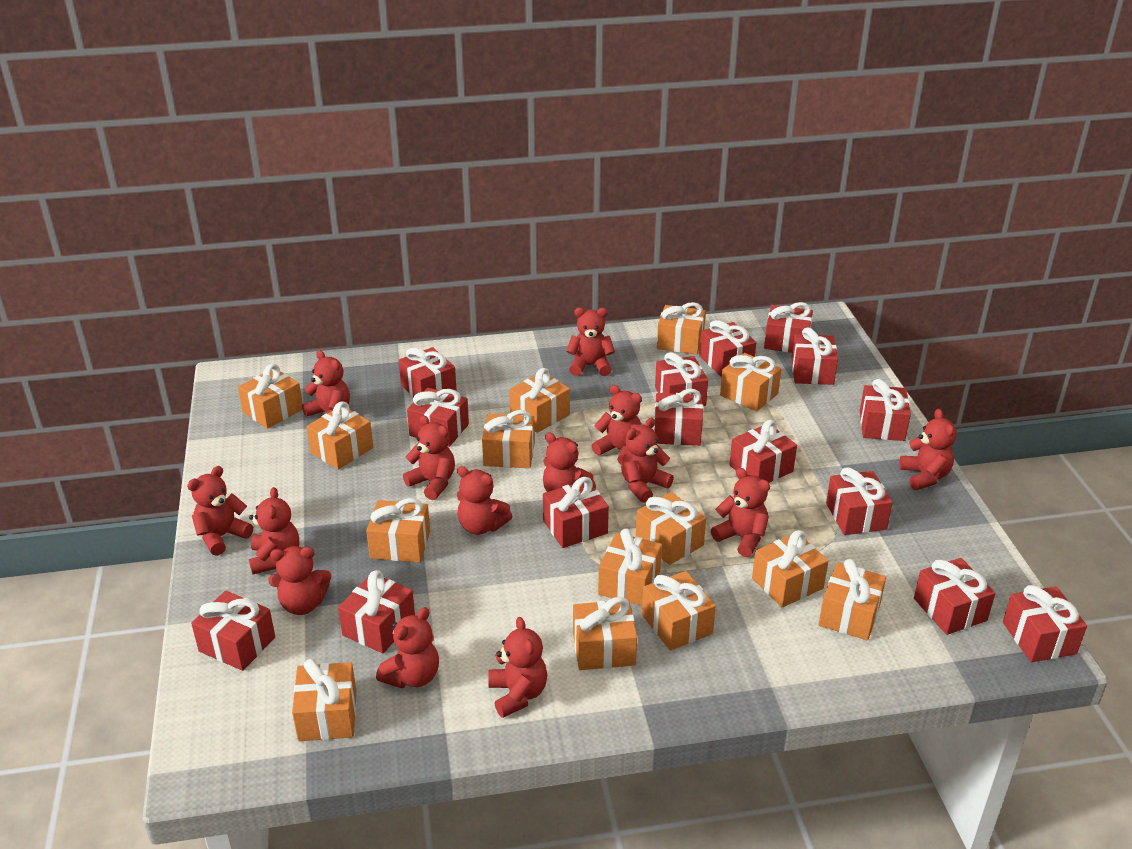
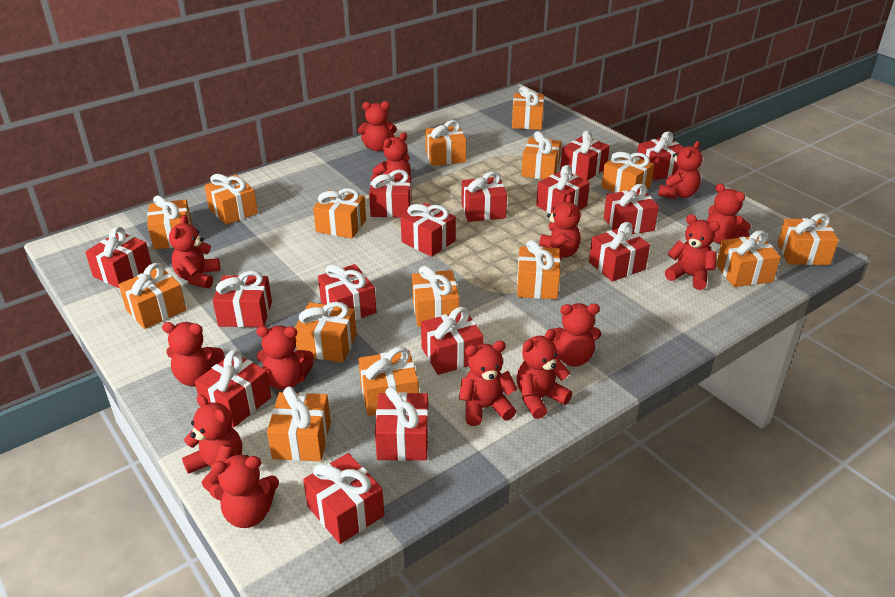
orange gift: [238,364,303,429] [292,659,357,741] [306,401,373,470] [366,498,430,562] [482,410,535,468] [509,368,570,433] [573,597,637,670] [598,528,662,606] [636,492,706,565] [642,571,716,651] [657,302,706,355] [720,353,781,411] [752,530,828,608] [819,559,886,640] = 14 -> [119,263,186,329] [147,195,192,250] [204,174,258,225] [267,386,331,461] [295,302,357,362] [313,188,366,239] [358,347,419,416] [412,266,459,327] [425,120,466,166] [512,86,544,130] [517,240,560,299] [521,131,561,179] [601,152,654,193] [716,230,781,287] [777,213,839,265] = 15

